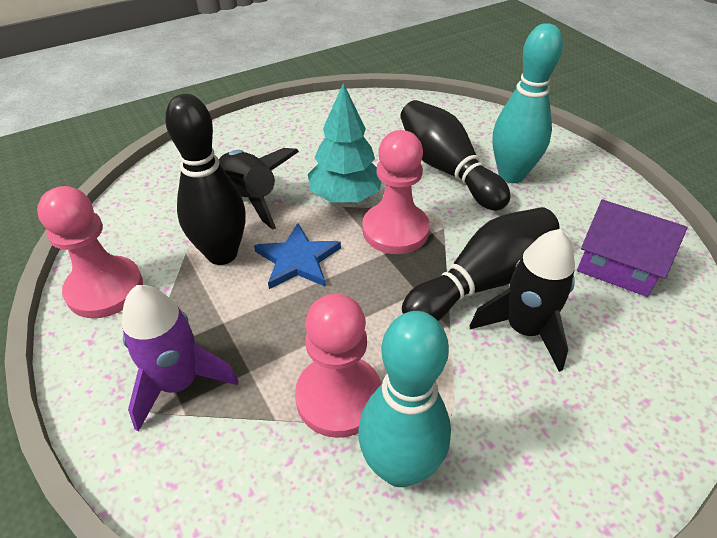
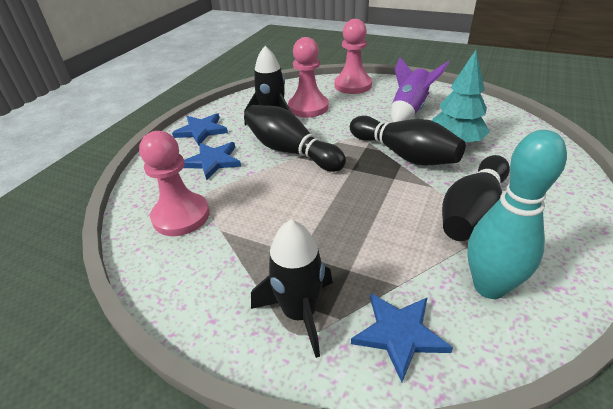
blue star: [254,223,341,289] = 1 -> [172,113,228,146] [184,142,241,180] [351,293,453,382] = 3
purple house: [577,200,687,297] = 1 -> none = 0
turquoise bowling pin: [358,311,451,487] [493,23,563,183] = 2 -> [467,130,567,299] = 1

